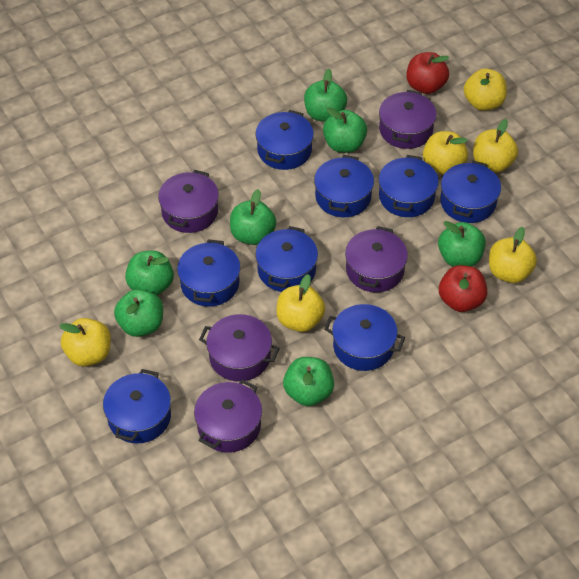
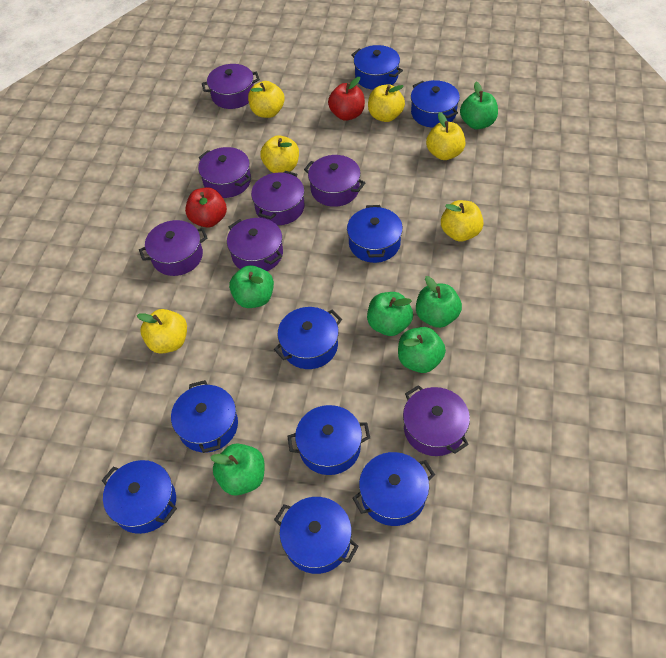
blue pot: [103,369,171,443] [177,239,240,307] [255,110,314,170] [256,226,318,292] [314,155,374,217] [324,304,405,371] [379,155,439,217] [440,161,501,223] = 8 -> [102,460,177,534] [171,380,238,453] [274,307,342,369] [274,497,359,574] [287,405,370,475] [347,205,403,263] [351,45,403,90] [352,452,435,526] [411,80,460,128] = 9
green apple: [114,289,163,337] [125,251,174,295] [230,189,276,245] [283,357,334,406] [304,69,347,122] [323,107,367,153] [438,221,486,267] = 7 -> [210,443,265,496] [229,265,274,308] [367,292,413,336] [398,327,446,373] [416,276,462,328] [460,82,498,129] = 6
purple pot: [158,170,219,233] [194,379,262,453] [199,314,280,382] [345,226,408,292] [379,90,437,149] = 5 -> [139,220,207,276] [198,147,251,198] [202,64,260,109] [227,218,283,271] [251,171,305,225] [304,155,365,207] [403,385,470,456] = 7

